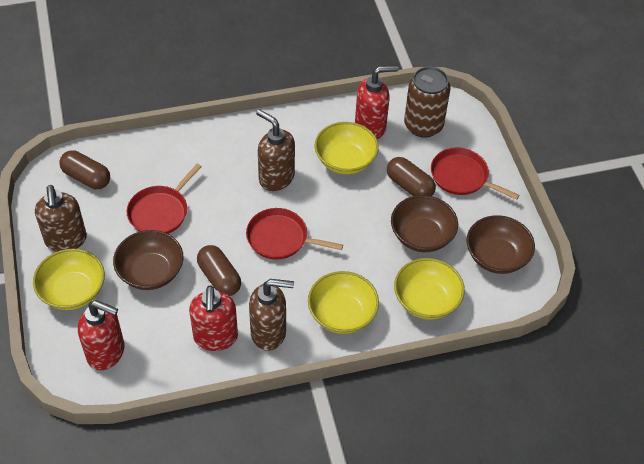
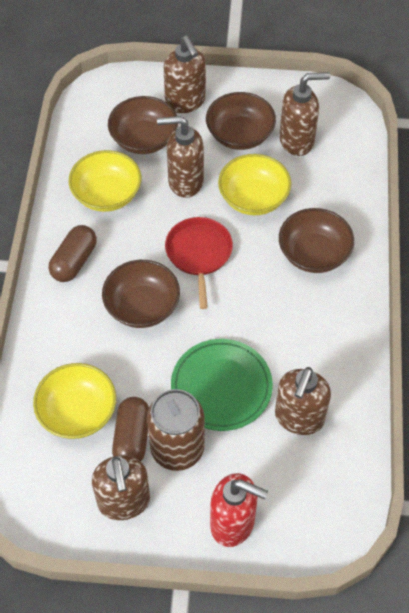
brown bowl: [113,230,183,290] [391,195,458,252] [466,215,535,274] = 3 -> [102,260,180,328] [108,96,178,154] [206,92,276,150] [279,208,354,273] = 4
brown capsule: [59,150,110,189] [197,245,241,296] [387,157,436,196] = 3 -> [49,225,97,282] [112,397,149,461] = 2
brown soap dispenser: [35,185,87,252] [249,279,294,351] [256,109,295,191] = 3 -> [92,455,150,520] [157,116,204,198] [163,36,206,113] [275,367,331,435] [279,72,330,156] = 5
green plate: none = 0 -> [171,339,273,431] = 1
red pan: [127,163,202,234] [246,208,343,259] [431,148,520,200] = 3 -> [165,217,233,309] = 1
red soap dispenser: [78,300,124,370] [189,285,238,351] [355,65,399,139] = 3 -> [210,473,268,547] = 1
yellow bowl: [33,249,105,310] [308,271,379,334] [315,122,379,174] [394,258,465,320] = 4 -> [33,363,116,439] [69,150,141,212] [218,154,291,215] = 3

